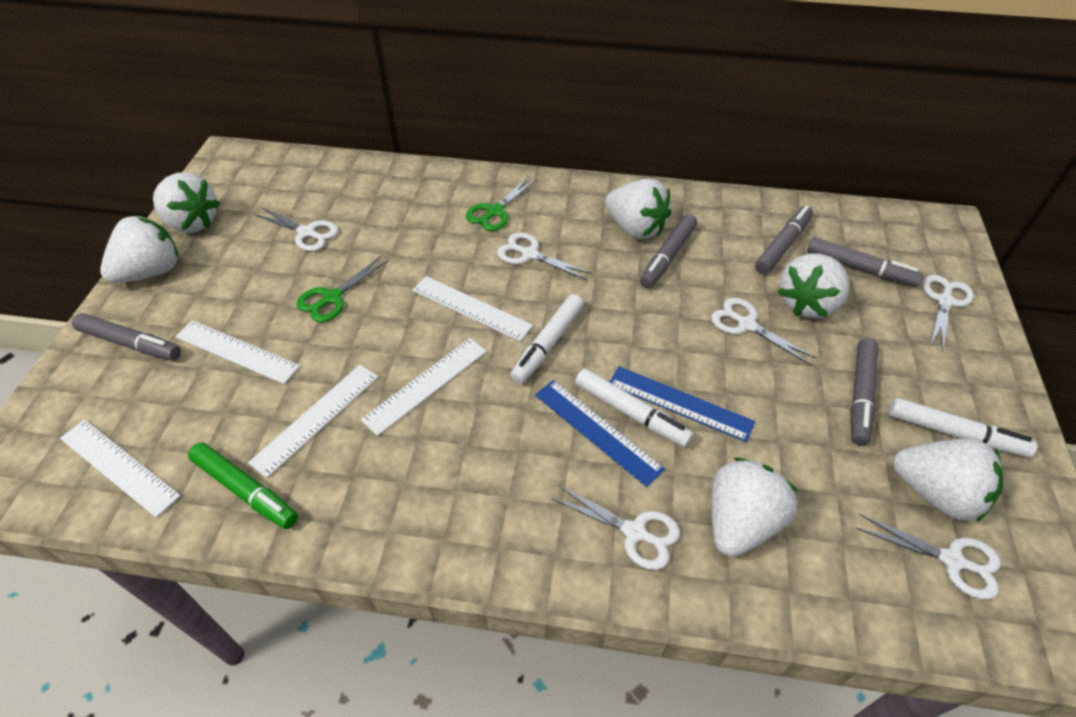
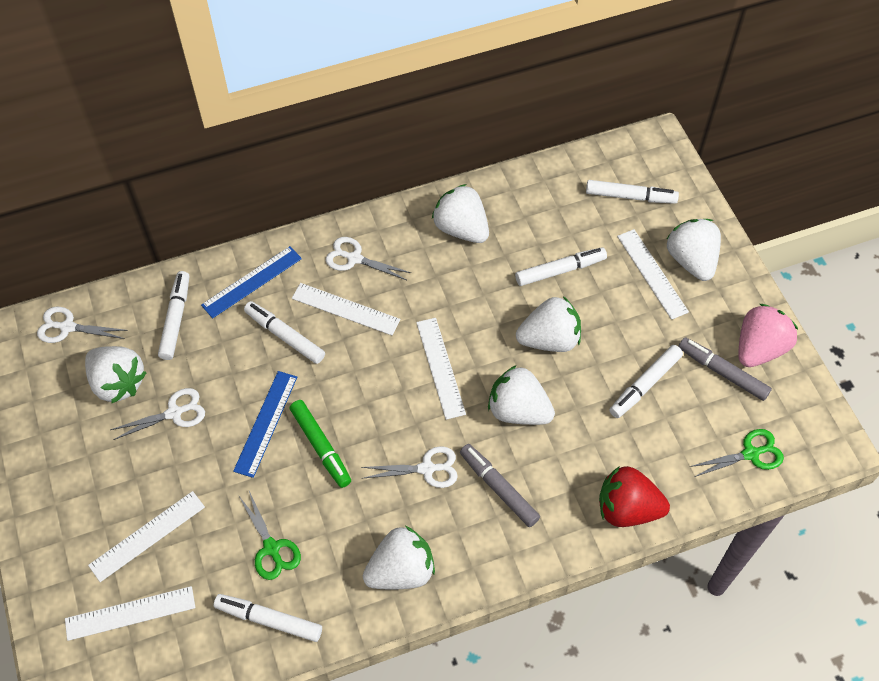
grey marker: [72,313,181,361] [640,214,697,288] [755,206,813,275] [807,237,923,287] [851,338,878,446] = 5 -> [460,444,540,527] [678,337,772,401] = 2
pink strawberry: none = 0 -> [738,304,798,367] = 1
red strawberry: none = 0 -> [599,466,670,527] = 1
white marker: [510,294,584,384] [575,368,694,447] [889,398,1037,457] = 3 -> [158,271,189,360] [214,594,322,642] [244,301,325,364] [515,247,607,286] [586,180,679,204] [609,345,683,418] = 6
white scissors: [254,207,338,251] [497,232,592,280] [551,485,680,570] [711,298,817,365] [856,514,1001,600] [923,275,974,352] = 6 -> [37,307,128,343] [110,388,205,440] [326,237,411,280] [361,446,458,488] = 4

